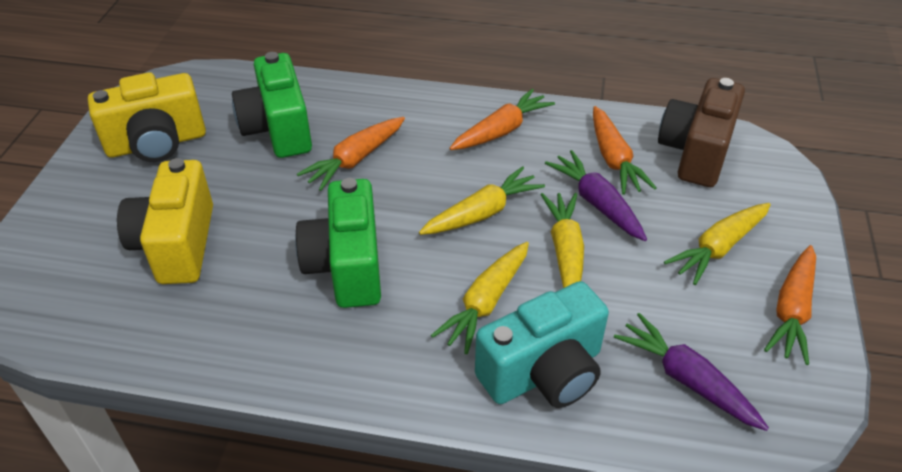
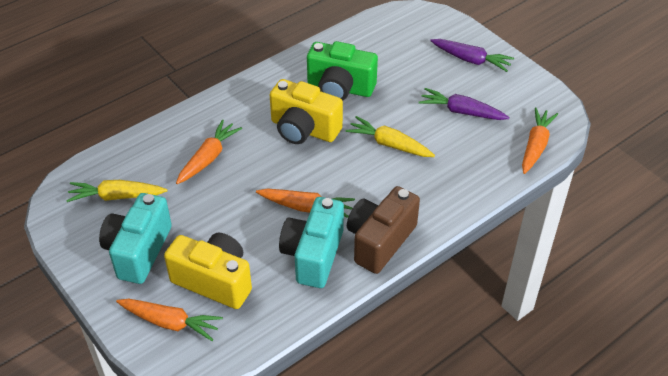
green camera: [232,52,312,158] [295,178,381,308] = 2 -> [307,41,378,101] = 1
turquoise camera: [475,281,609,408] = 1 -> [99,193,172,284] [279,197,344,288] = 2
yellow carrot: [419,166,545,235] [431,242,529,354] [541,193,584,288] [664,203,771,285] = 4 -> [66,180,167,202] [346,116,435,157] = 2

